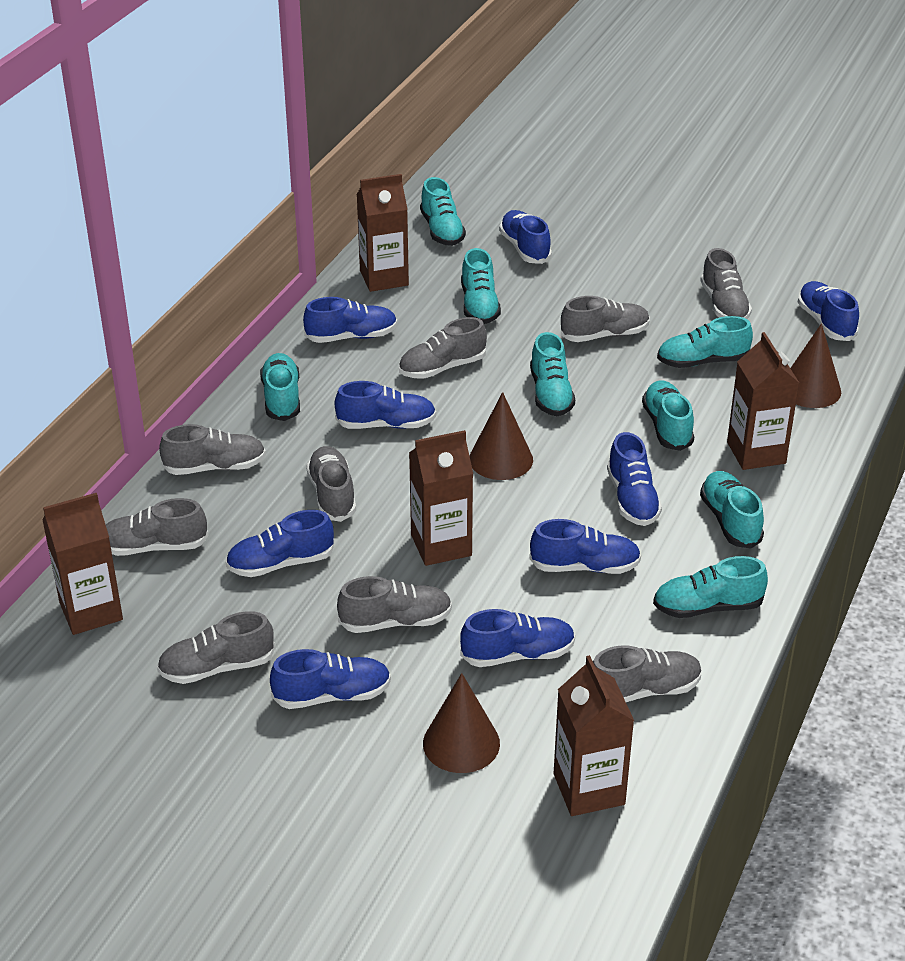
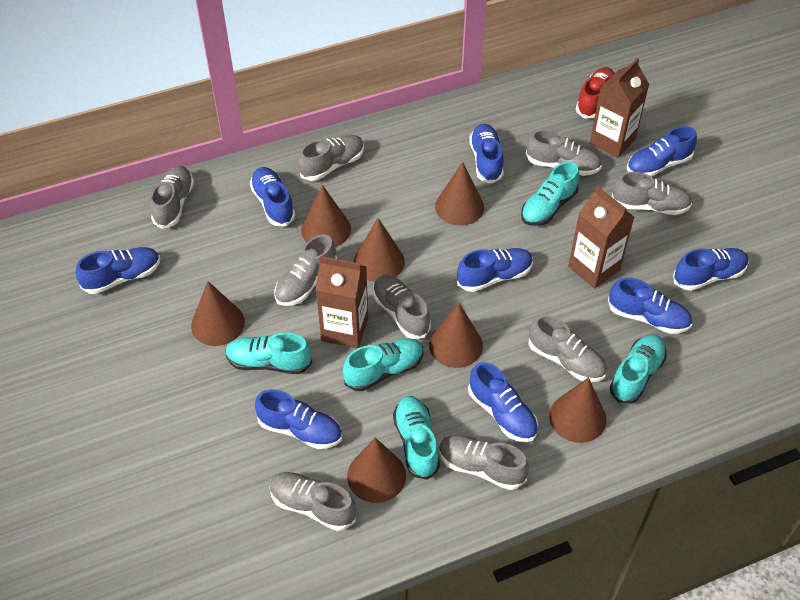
brown carton: [42,493,123,635] [357,174,409,292] [409,430,473,566] [554,655,634,816] [727,332,799,470] = 5 -> [316,256,368,349] [568,186,635,289] [590,58,649,158] = 3
brown cone: [423,673,500,773] [470,392,533,480] [790,324,841,408] = 3 -> [191,281,245,346] [301,185,351,247] [347,437,406,503] [354,218,405,282] [429,303,483,368] [435,162,484,226] [549,377,606,443] = 7
red shoe: none = 0 -> [576,67,615,118] = 1
turquoise shoe: [260,353,300,421] [420,177,466,246] [461,248,501,324] [530,332,575,416] [642,380,694,451] [653,556,768,618] [657,316,753,368] [700,471,764,549] = 8 -> [225,332,312,374] [343,339,423,391] [393,396,440,480] [521,162,579,226] [609,334,667,404] = 5

